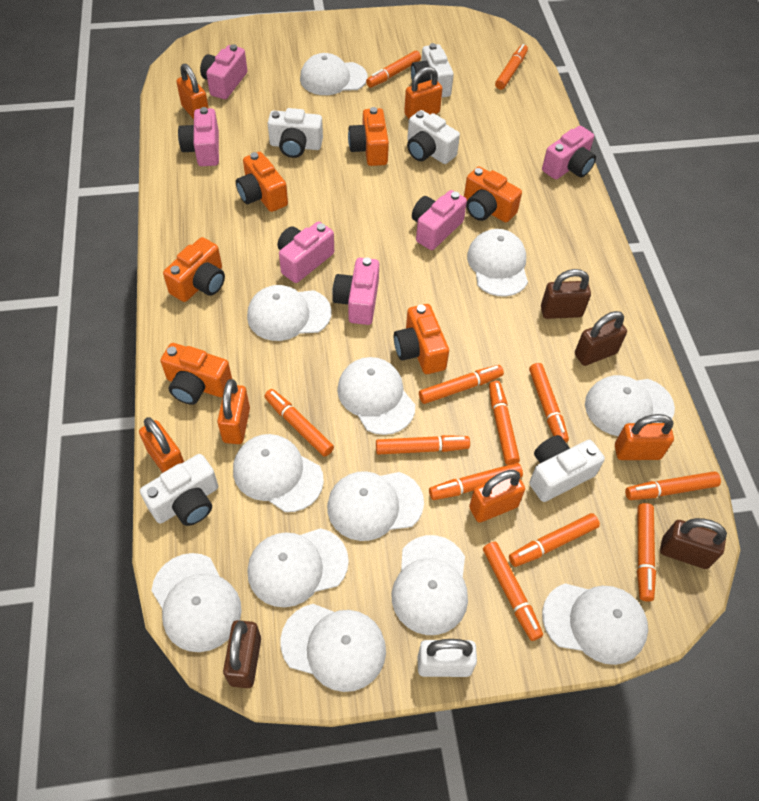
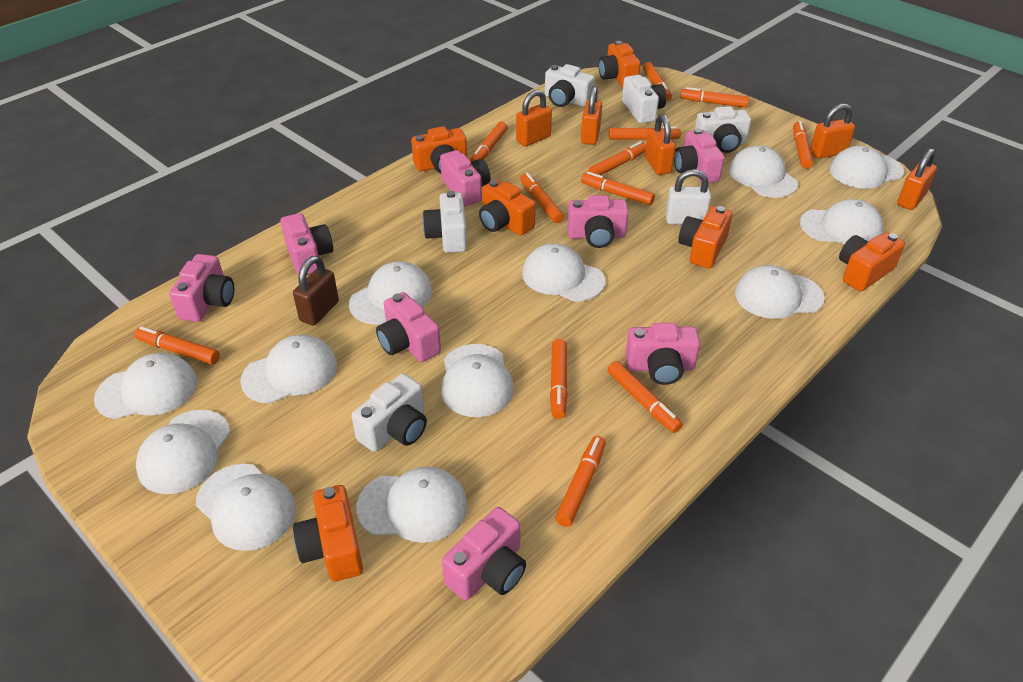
brown padlock: [223,620,261,688] [541,269,591,319] [575,311,627,366] [660,518,727,569] = 4 -> [293,256,339,326] = 1
orange padlock: [139,417,184,473] [176,64,209,119] [217,379,250,444] [404,67,442,119] [469,470,525,523] [615,414,674,460] = 6 -> [516,90,552,147] [581,86,602,145] [645,114,676,175] [810,104,855,159] [897,148,937,210] = 5
pink camera: [178,107,219,166] [200,44,247,99] [278,221,334,283] [332,257,379,325] [412,190,467,250] [542,126,596,180] = 6 -> [169,254,234,322] [280,213,333,276] [376,292,441,362] [440,150,491,206] [442,507,526,600] [567,195,629,248] [625,323,700,385] [674,128,724,184] = 8

